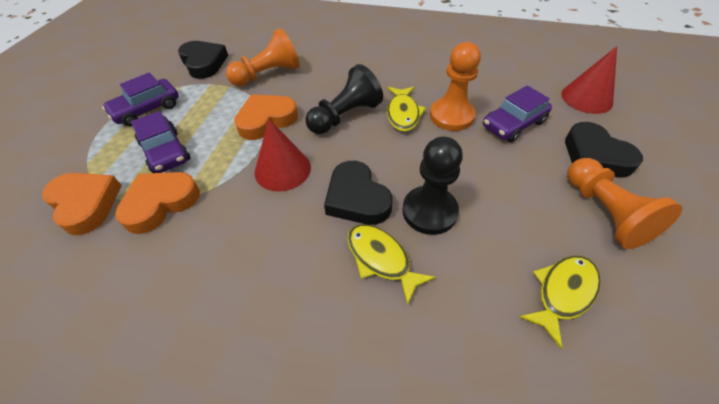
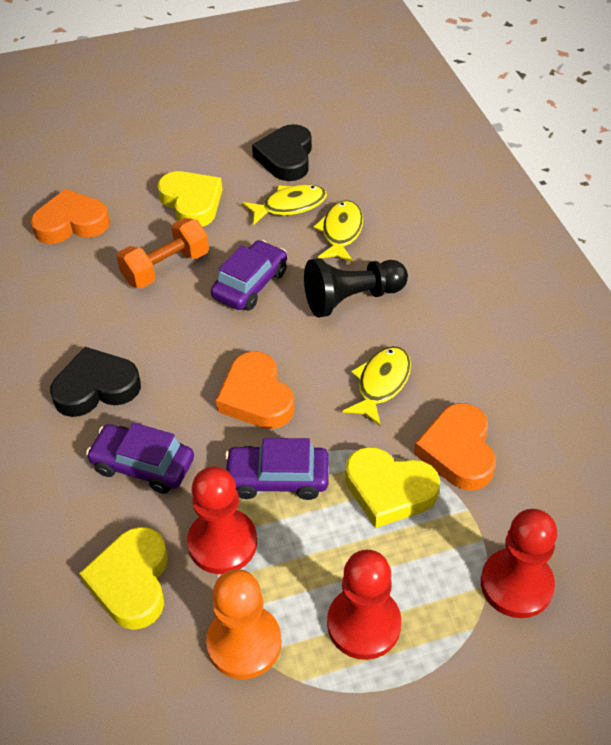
black heart: [178,41,228,79] [324,161,392,225] [565,122,643,178] = 3 -> [50,347,141,417] [252,124,312,181] = 2
black pawn: [305,64,383,134] [403,136,463,235] = 2 -> [304,258,408,317] = 1
orange dumbbell: none = 0 -> [116,218,209,288] = 1
orange pawn: [226,28,300,86] [430,42,481,131] [567,158,682,249] = 3 -> [206,569,281,679] = 1
red cone: [255,119,311,192] [561,46,617,114] = 2 -> none = 0
red pawn: none = 0 -> [187,467,257,574] [327,550,402,660] [481,509,557,618] = 3
yellow heart: none = 0 -> [79,527,168,630] [158,171,222,227] [345,447,440,528] = 3

